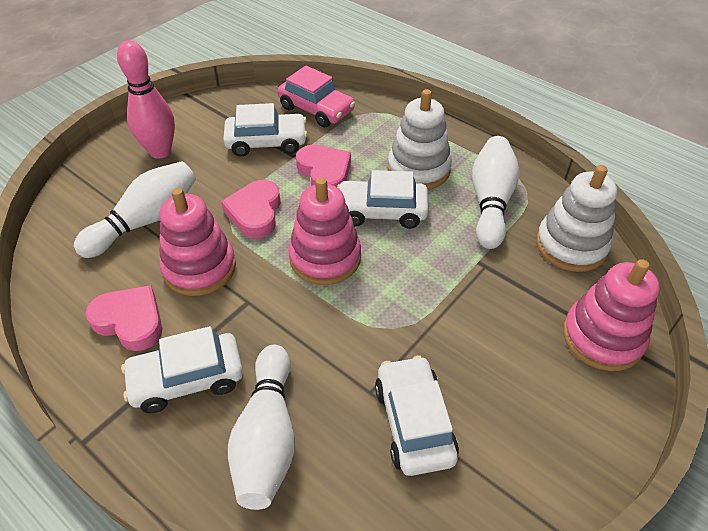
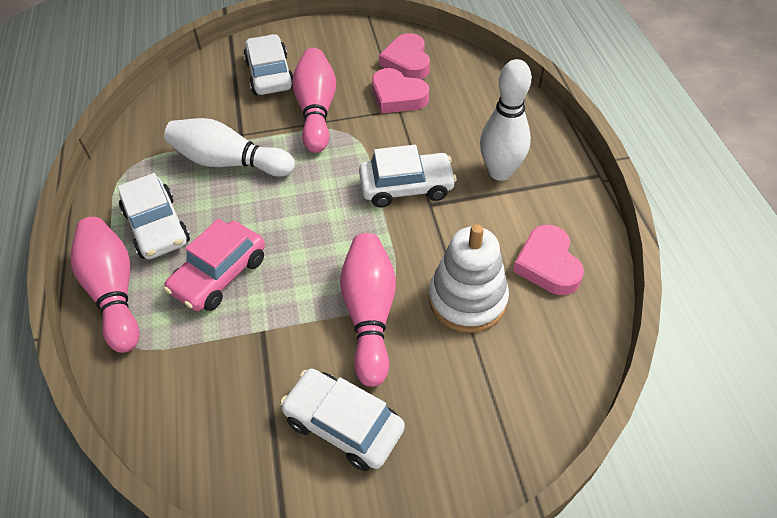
pink bowling pin: [117,40,175,159] = 1 -> [70,217,140,353] [292,48,336,153] [340,233,396,387] = 3
pink stacking toy: [160,188,236,296] [288,177,361,285] [563,259,659,371] = 3 -> none = 0
white bowling pin: [74,161,196,258] [228,345,295,510] [472,136,520,249] = 3 -> [164,118,295,177] [480,59,532,181] = 2
white stacking toy: [388,89,452,190] [536,165,617,272] = 2 -> [429,224,509,333] = 1

